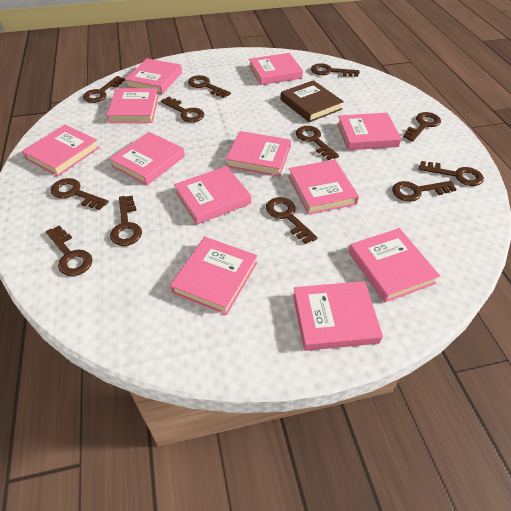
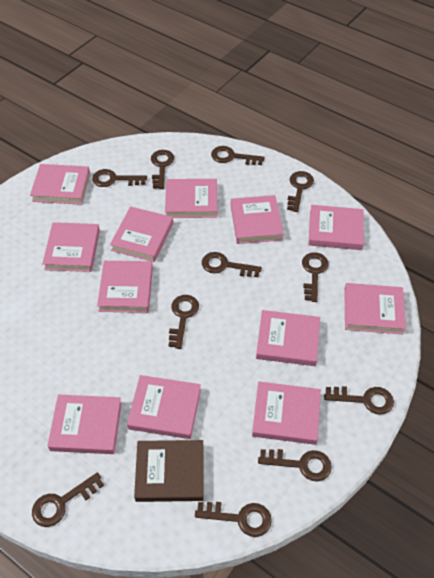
brown key: [46,225,93,276] [51,178,109,210] [83,76,125,103] [110,196,142,246] [161,97,204,122] [188,75,231,98] [266,197,318,244] [296,126,339,160] [311,63,360,77] [392,181,456,202] [403,112,441,142] [419,161,484,186] = 12 -> [32,472,104,527] [92,169,147,187] [151,150,174,189] [168,295,199,349] [195,502,272,537] [202,252,262,277] [211,146,265,165] [258,449,332,481] [287,171,314,212] [302,252,329,302] [324,386,394,415] = 11

